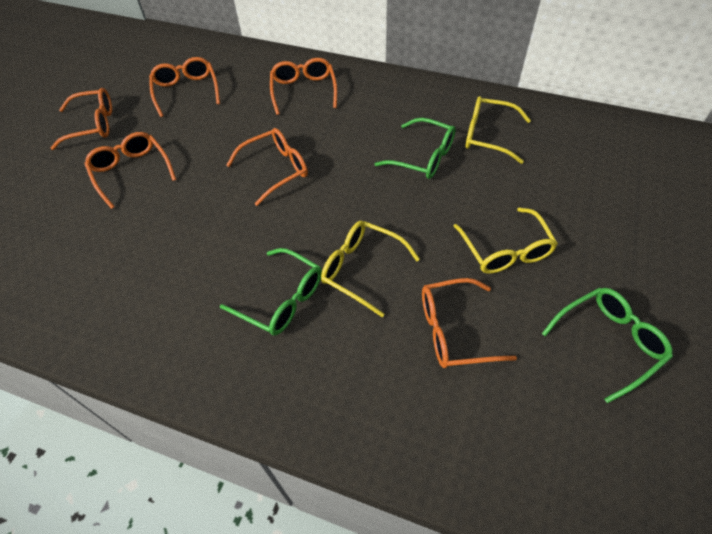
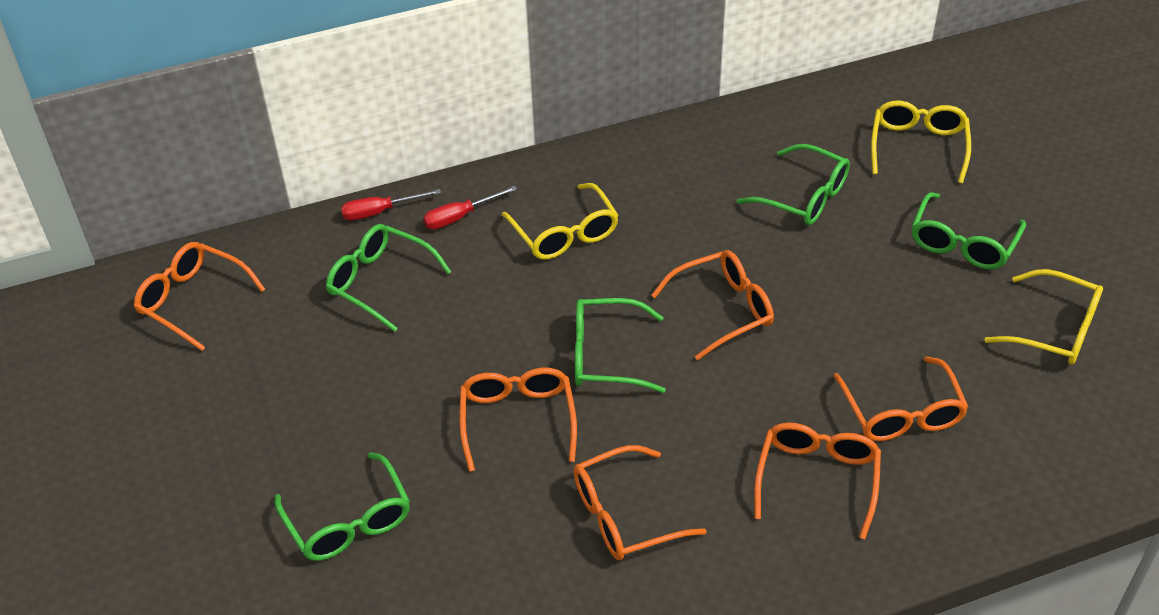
green glasses: [220,248,322,335] [375,118,456,179] [542,288,673,403] = 3 -> [275,452,410,561] [326,224,451,332] [575,298,666,393] [737,144,850,225] [912,192,1026,269] = 5
red screwdriver: none = 0 -> [341,189,441,221] [423,186,517,229] = 2

